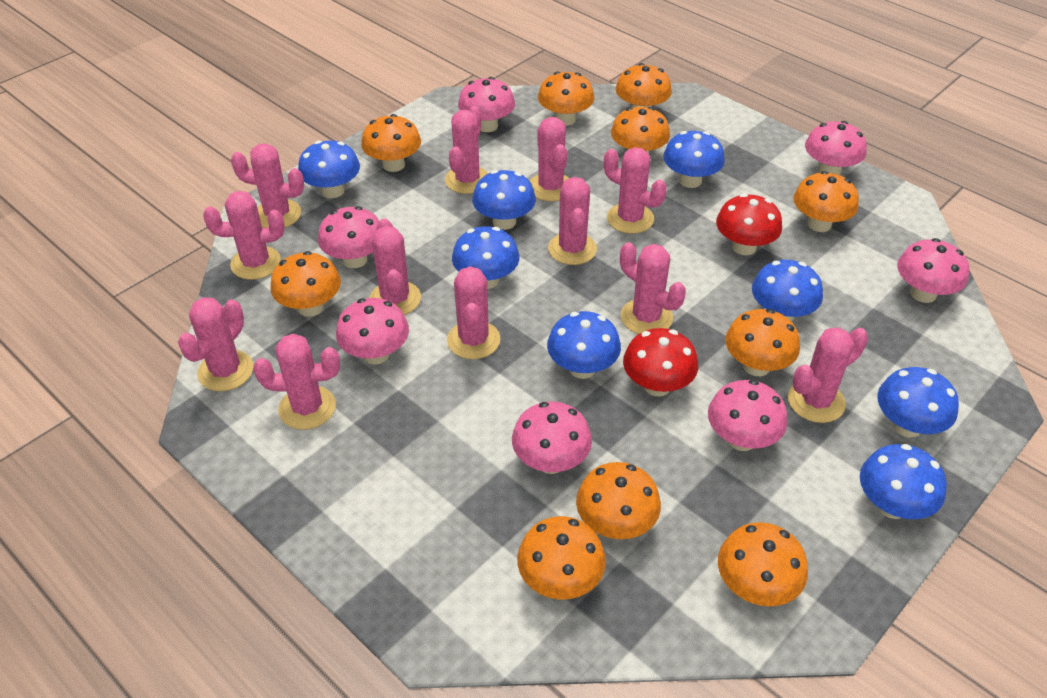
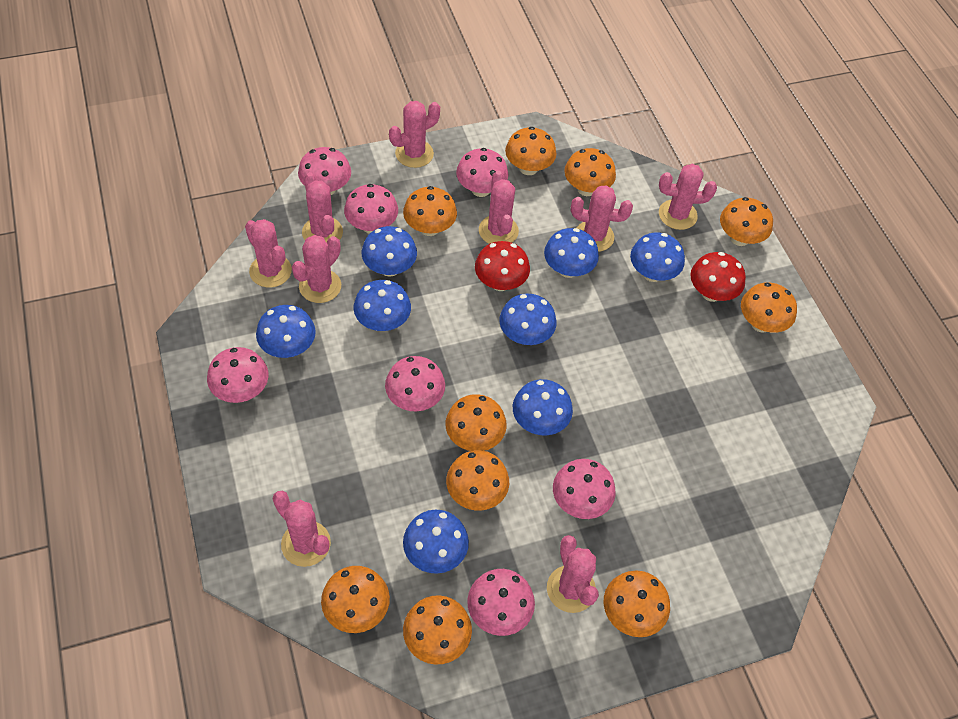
pink cactus: [178,297,253,391] [203,191,285,280] [231,143,304,228] [253,334,340,430] [370,219,421,315] [445,106,489,194] [447,266,500,359] [530,117,569,201] [548,177,597,265] [604,147,667,234] [620,242,686,334] [788,327,868,423] = 12 -> [245,219,292,288] [273,491,331,567] [292,235,341,303] [302,172,343,242] [389,101,440,168] [479,171,519,244] [547,535,599,613] [571,185,633,252] [659,164,717,230] = 9

